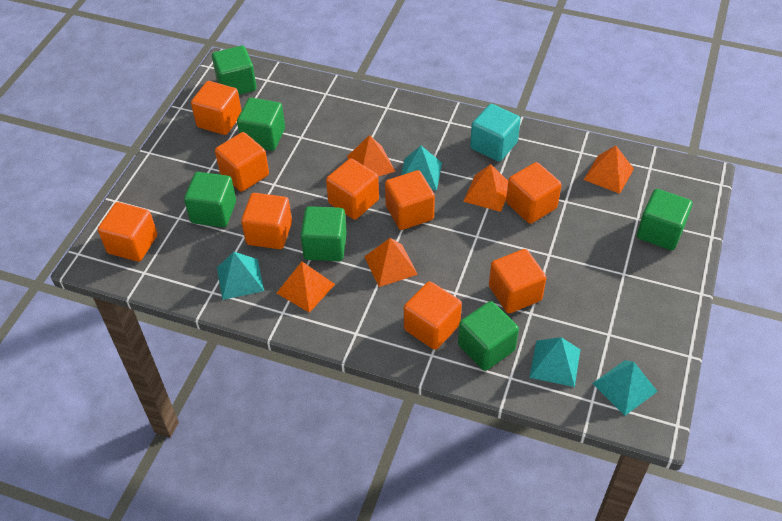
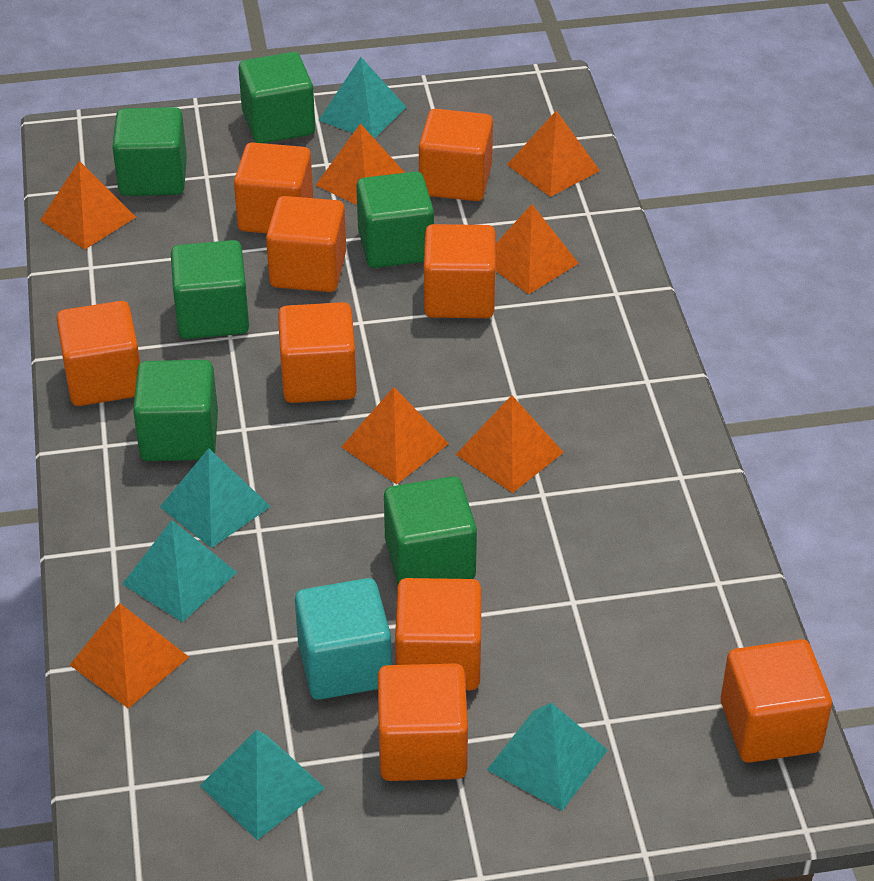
orange pyramid: [277,262,335,313] [347,135,396,177] [364,238,418,287] [463,164,508,212] [584,145,634,194] = 5 -> [40,161,136,249] [70,603,189,709] [316,123,405,205] [341,387,449,484] [456,395,564,493] [496,204,579,294] [507,110,600,197] = 7
turquoise pyramid: [217,252,264,300] [401,146,442,191] [529,337,581,387] [592,360,658,416] = 4 -> [122,520,237,622] [160,448,271,548] [200,730,325,840] [318,57,406,139] [487,703,608,811] = 5

